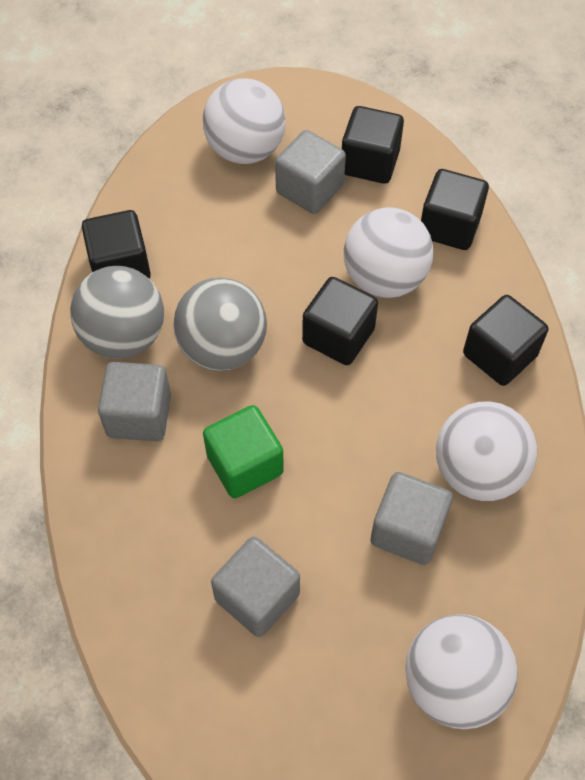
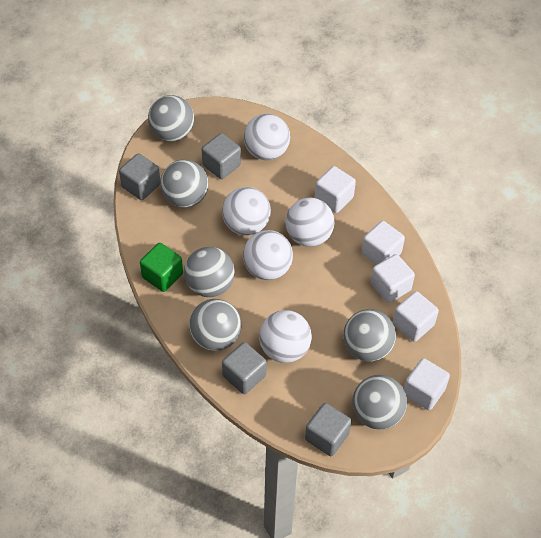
black cube: [82,210,151,279] [302,277,378,365] [342,106,404,184] [421,169,489,250] [463,295,548,386] = 5 -> none = 0
grey ball: [70,266,164,359] [173,277,267,371] = 2 -> [148,95,194,142] [160,160,208,208] [184,247,235,297] [189,299,241,351] [343,309,396,362] [352,375,407,430] = 6
white ball: [203,78,286,164] [344,207,434,298] [405,614,518,729] [436,401,537,501] = 4 -> [222,187,271,235] [243,230,293,280] [244,113,290,160] [259,310,312,363] [285,198,335,247] = 5
white cube: none = 0 -> [315,166,356,213] [361,221,405,265] [371,254,415,303] [393,291,439,342] [404,358,450,410] = 5

